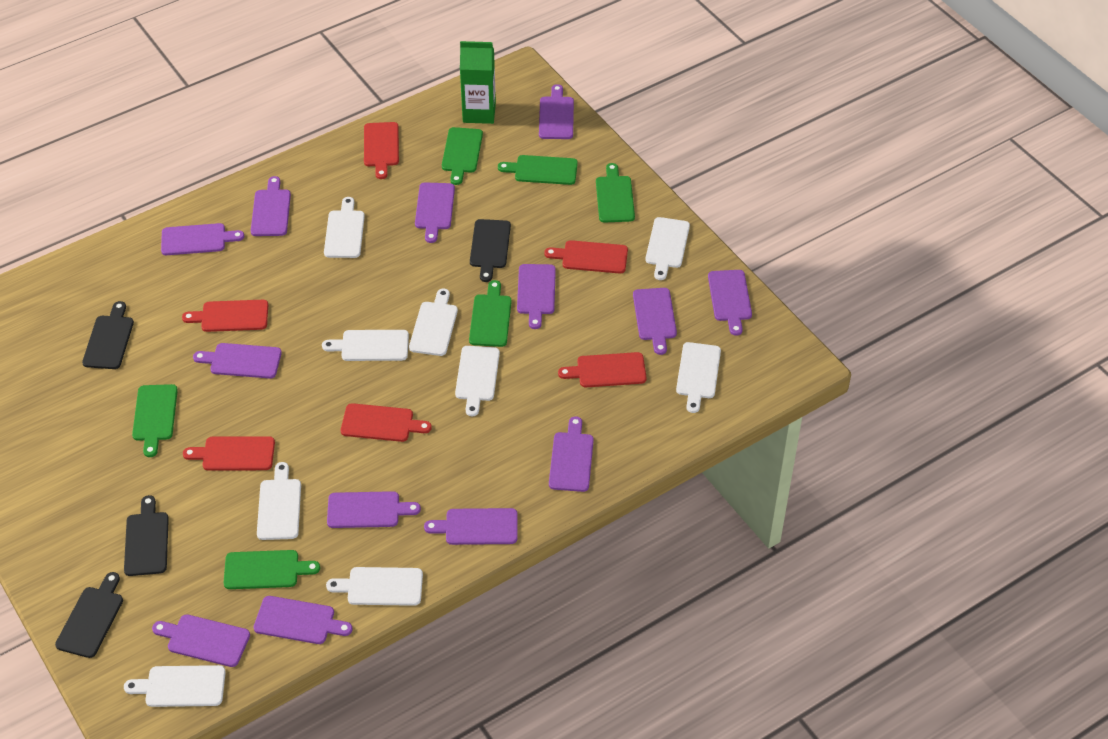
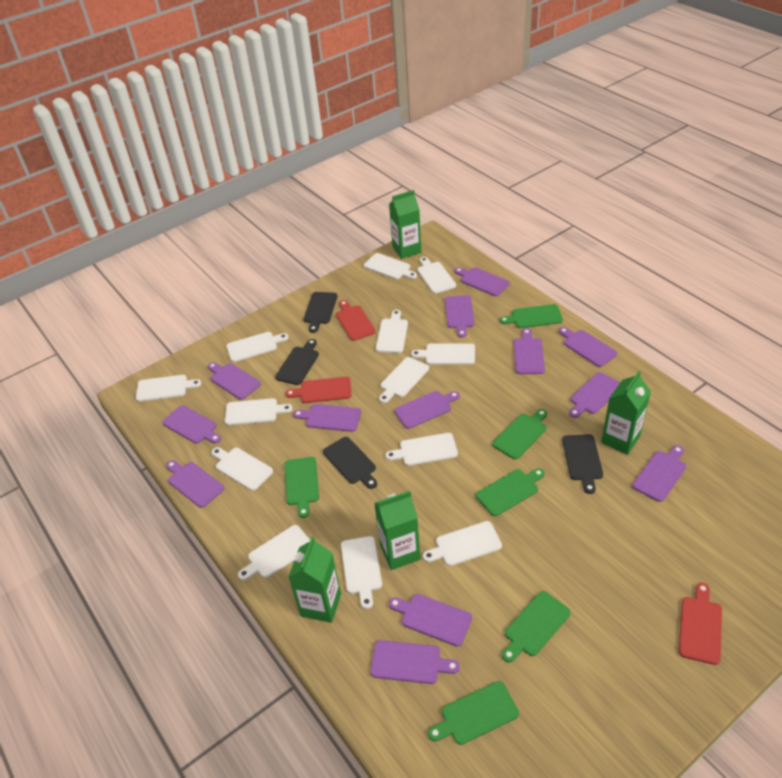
green carton: [460,41,496,124] = 1 -> [288,537,341,623] [374,491,421,570] [389,190,421,259] [601,371,651,455] = 4
red cutting board: [182,300,268,332] [183,436,275,470] [341,403,432,442] [364,122,399,179] [544,240,628,273] [558,352,647,387] = 6 -> [285,377,351,403] [336,300,376,341] [679,583,722,665] = 3
white cutting board: [124,665,226,707] [257,462,301,540] [322,330,409,361] [324,197,365,258] [326,567,423,606] [409,289,458,356] [455,346,500,416] [645,217,690,280] [676,342,721,413] = 9 -> [136,375,202,402] [211,447,273,491] [225,398,292,425] [226,332,289,362] [238,525,310,581] [341,536,382,609] [364,253,417,279] [376,310,408,353] [379,357,429,403] [385,433,458,466] [411,343,475,365] [417,257,456,294] [423,521,502,566] = 13

